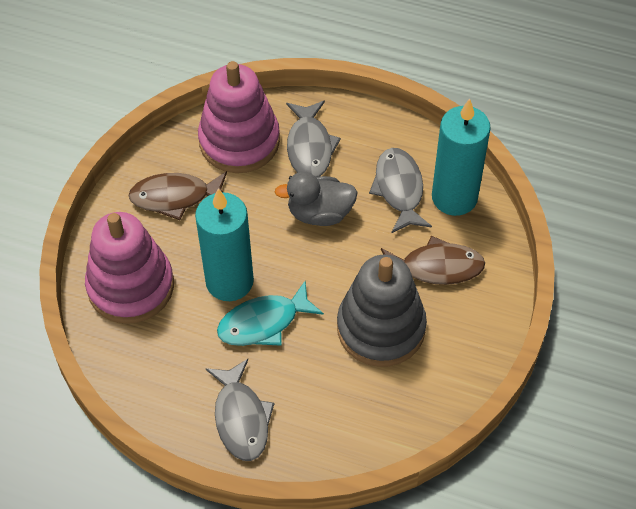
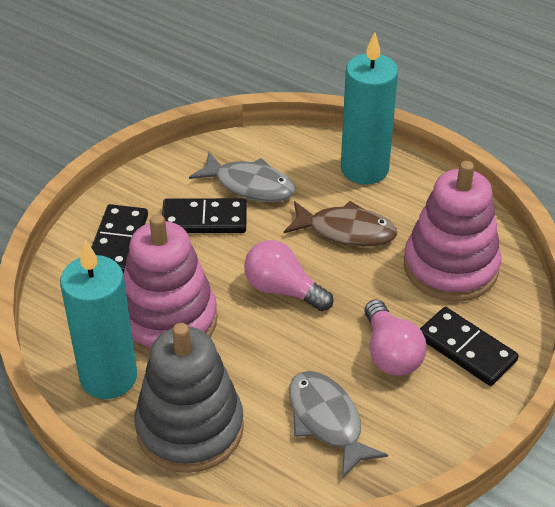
black domino: none = 0 -> [91,204,148,274] [162,198,247,233] [420,307,519,386] = 3
brown fish: [129,171,227,220] [381,236,485,285] = 2 -> [284,201,397,247] = 1
grey duck: [274,172,358,226] = 1 -> none = 0
grey fish: [205,359,275,461] [286,100,341,177] [369,148,432,234] = 3 -> [189,152,296,202] [289,371,388,479] = 2
pink light bulb: none = 0 -> [244,240,333,311] [364,299,427,376] = 2
turquoise fish: [217,281,324,346] = 1 -> none = 0

